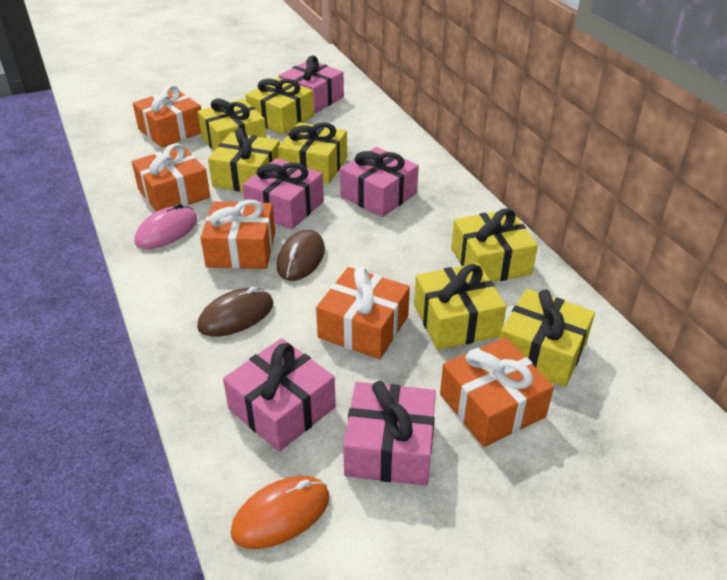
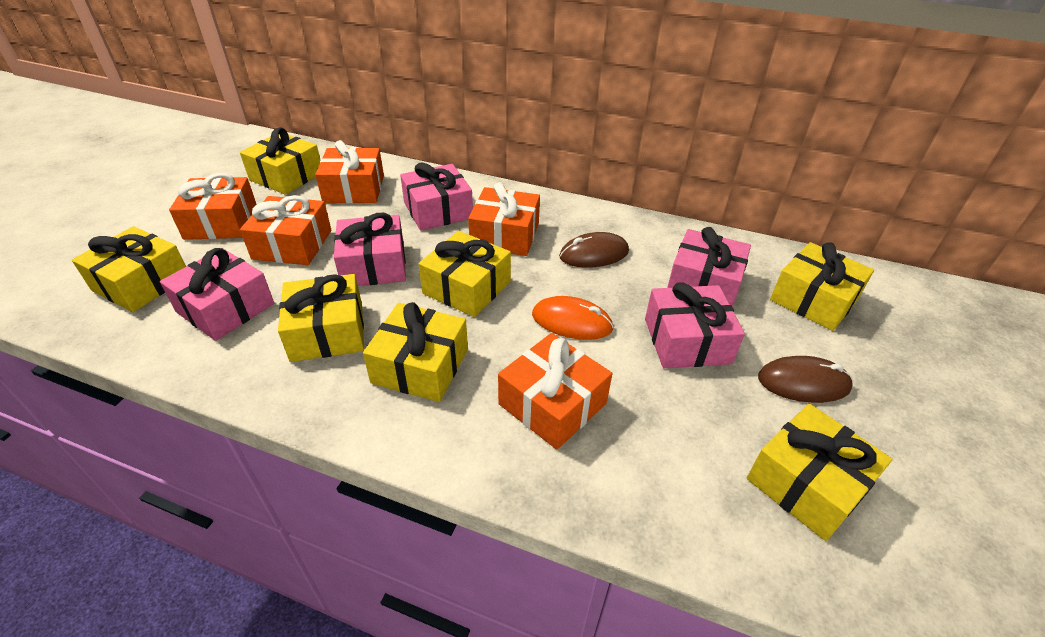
pink mouse: [135,203,197,249] = 1 -> none = 0

